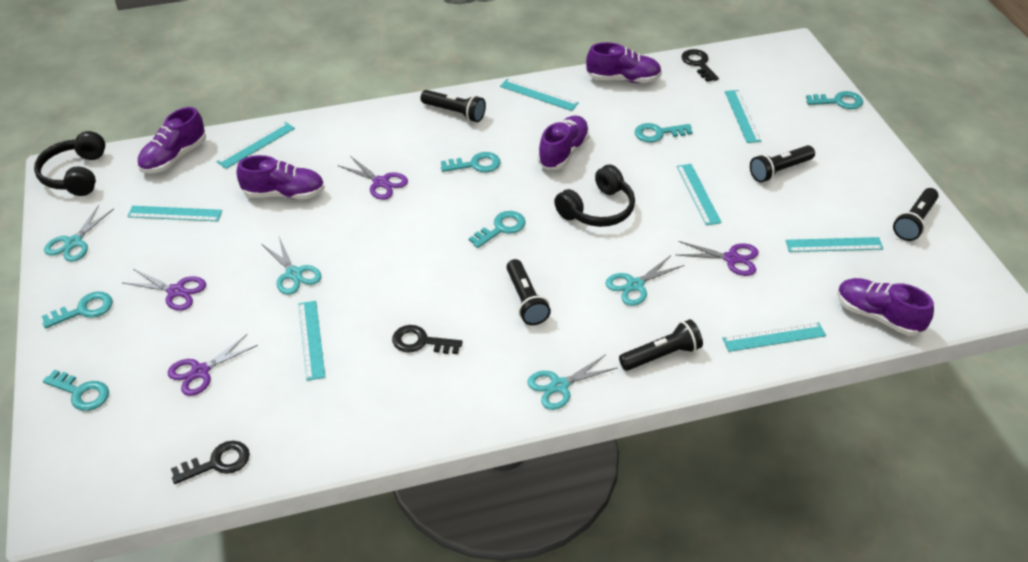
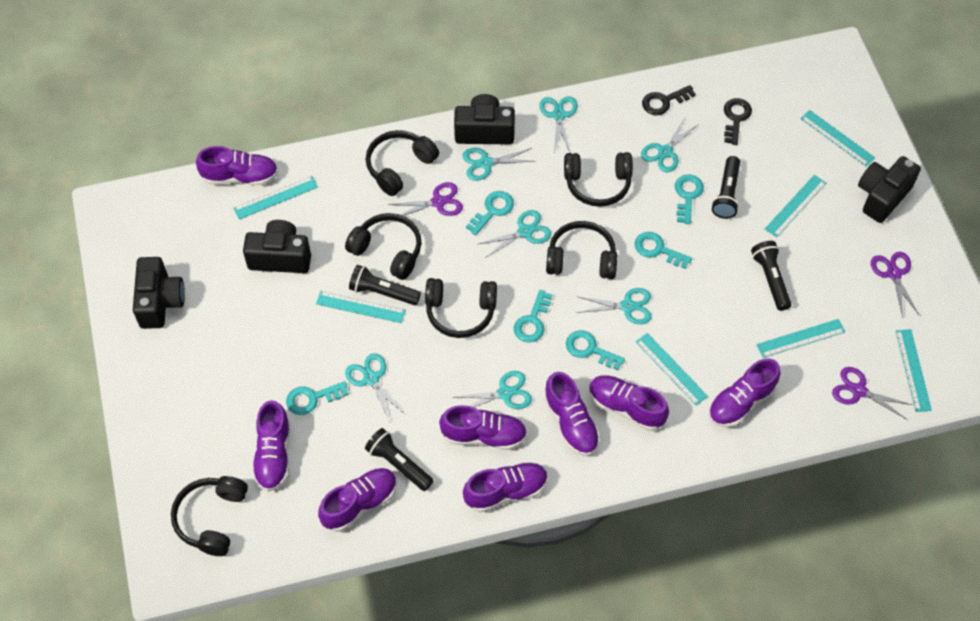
black camera: none = 0 -> [133,257,185,329] [243,220,311,273] [454,94,515,144] [858,156,921,223] = 4
black flashlight: [421,90,486,122] [506,259,551,325] [619,319,703,371] [750,145,815,183] [893,188,939,241] = 5 -> [349,265,421,305] [365,428,434,491] [712,156,740,219] [751,241,791,311] = 4
black headphones: [34,131,105,196] [554,165,635,227] = 2 -> [171,476,248,556] [345,213,422,280] [366,130,439,196] [425,278,497,338] [546,221,617,279] [564,152,633,207] = 6
black key: [171,441,250,484] [392,325,463,354] [681,49,719,82] = 3 -> [642,85,696,115] [724,98,752,145] = 2
purple scissors: [123,269,206,311] [168,334,258,396] [338,156,408,200] [677,241,759,276] = 4 -> [388,182,463,216] [832,367,912,419] [871,252,920,318] = 3
purple shoe: [137,107,206,173] [237,155,325,199] [538,115,590,170] [586,42,662,83] [837,278,934,336] = 5 -> [196,146,278,185] [252,400,290,492] [318,468,397,532] [439,405,527,450] [463,462,548,513] [544,372,600,456] [589,375,669,431] [708,358,781,428] = 8
turquoise ruler: [127,206,222,222] [217,122,295,169] [298,301,325,381] [500,79,578,111] [677,164,722,225] [722,322,826,352] [725,90,761,143] [785,237,883,252] = 8 -> [233,176,318,219] [316,291,406,323] [636,333,708,406] [757,319,845,358] [765,175,826,237] [800,110,875,167] [896,329,932,412] = 7
turquoise scissors: [44,205,114,262] [262,237,322,295] [528,354,617,410] [605,255,684,306] = 4 -> [345,353,406,422] [455,371,532,409] [462,148,534,181] [479,210,551,258] [539,97,578,152] [577,288,651,324] [641,117,699,173] = 7

